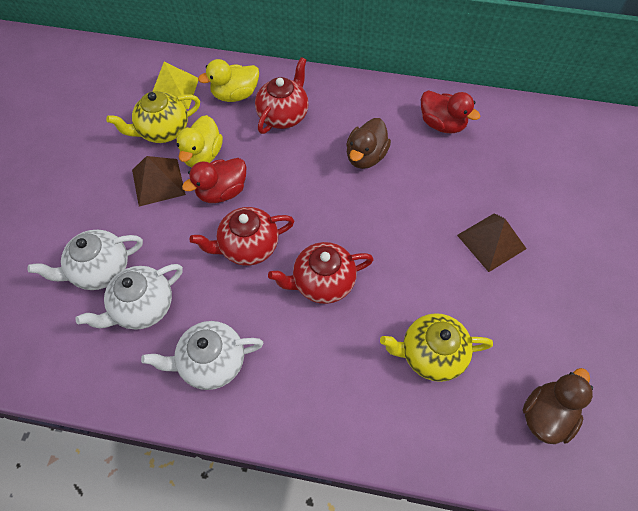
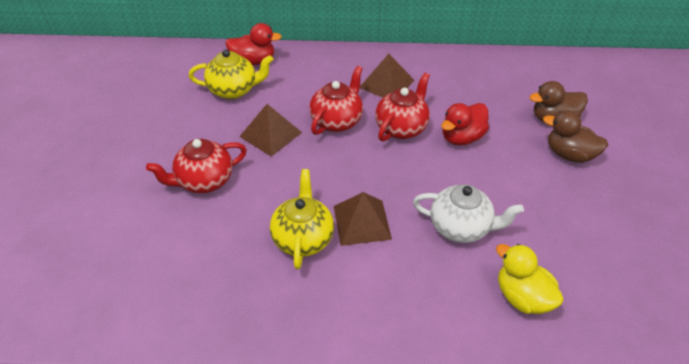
brown pyramid: [132,156,186,207] [457,213,527,272] = 2 -> [239,104,302,157] [334,192,392,246] [360,54,415,98] = 3
white teapot: [28,230,143,290] [75,264,183,330] [141,321,264,390] = 3 -> [413,184,524,243] = 1
yellow duck: [177,115,223,167] [198,59,259,102] = 2 -> [496,244,563,314] = 1
yellow pyramid: [153,62,198,109] = 1 -> none = 0

